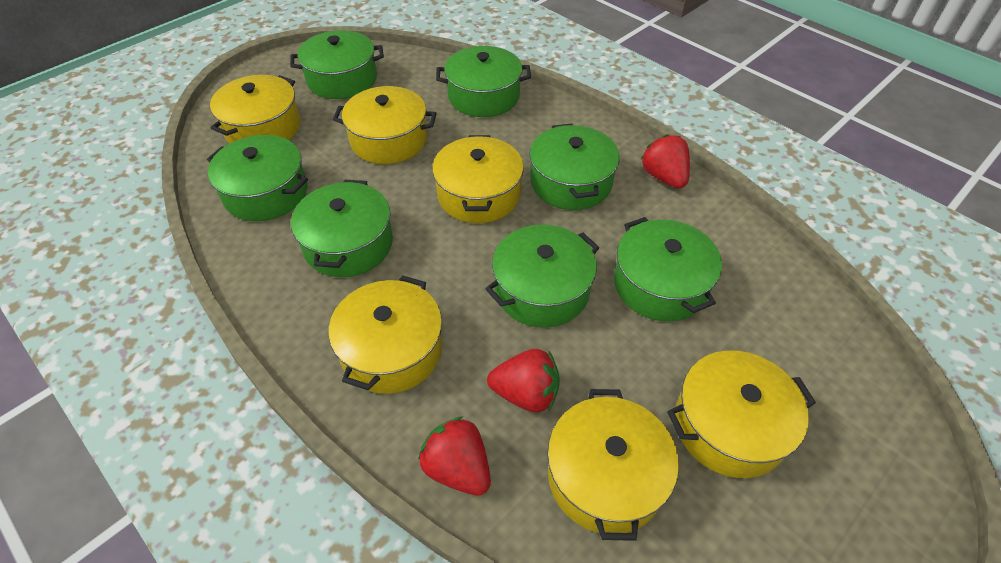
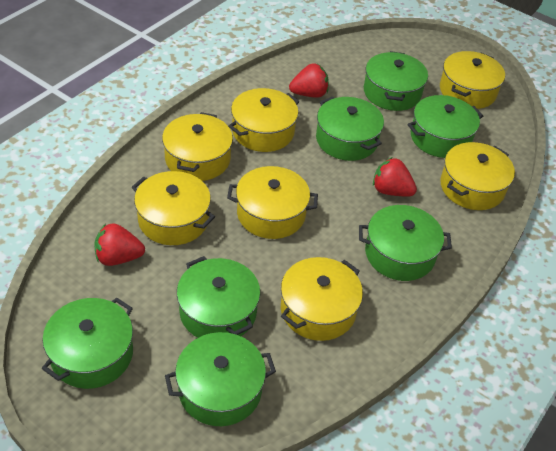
yellow pot: [210,75,300,143] [329,275,442,394] [333,86,437,164] [432,135,524,223] [547,389,679,541] [667,350,816,478] = 6 -> [132,171,215,245] [162,112,233,181] [227,166,318,239] [228,88,299,152] [281,257,363,341] [440,51,505,109] [440,142,515,210] = 7

